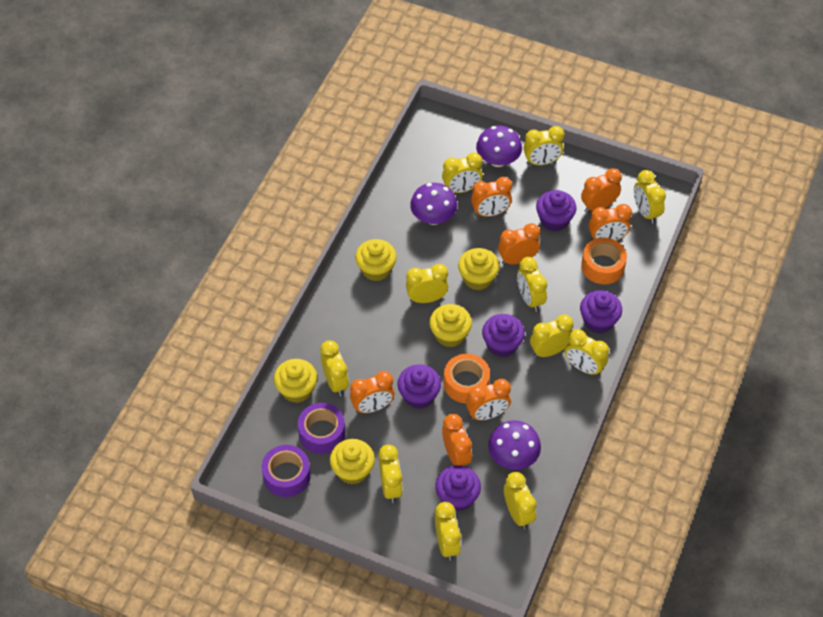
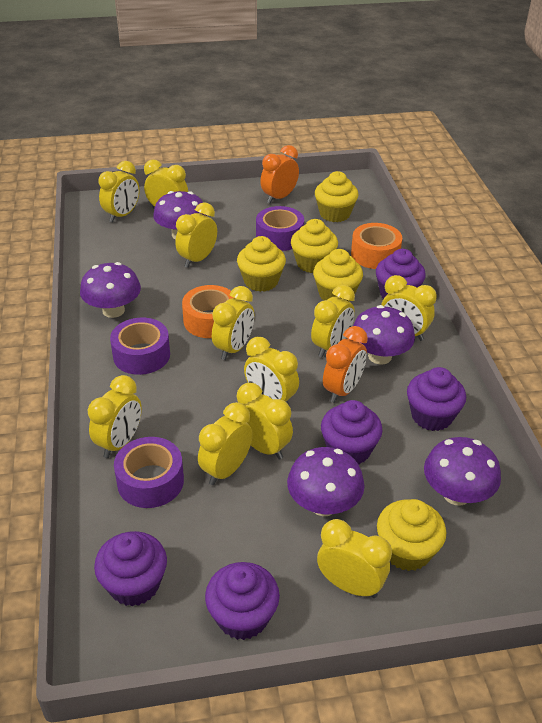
orange clock: [350,371,394,413] [442,414,472,466] [466,379,511,420] [471,177,512,217] [498,223,540,265] [581,168,622,213] [589,204,632,241] = 7 -> [260,145,299,204] [323,326,368,403] = 2
purple mushroom: [410,183,458,225] [476,126,522,167] [488,420,541,470] = 3 -> [80,262,141,318] [153,191,207,239] [287,447,365,516] [353,305,415,365] [424,437,501,506] = 5
purple tape: [262,445,311,497] [298,403,345,454] = 2 -> [110,318,170,375] [114,437,184,508] [256,206,304,251] = 3

